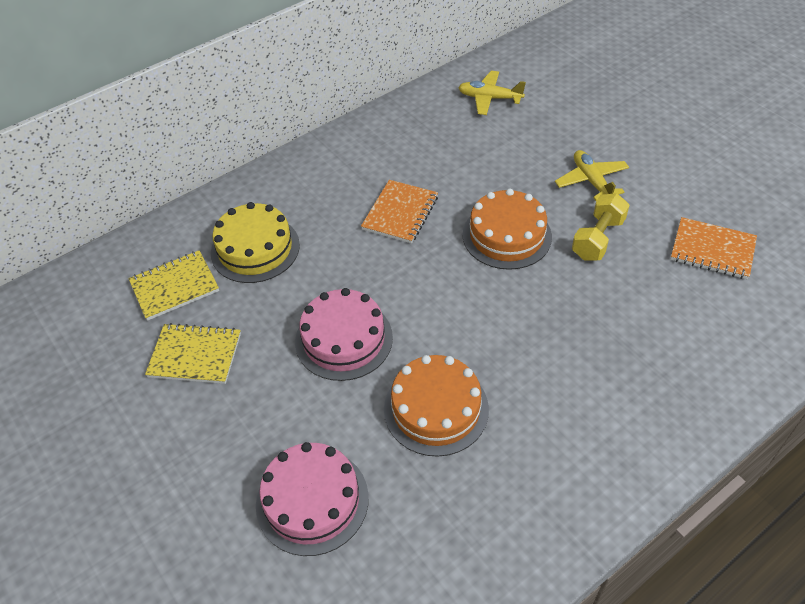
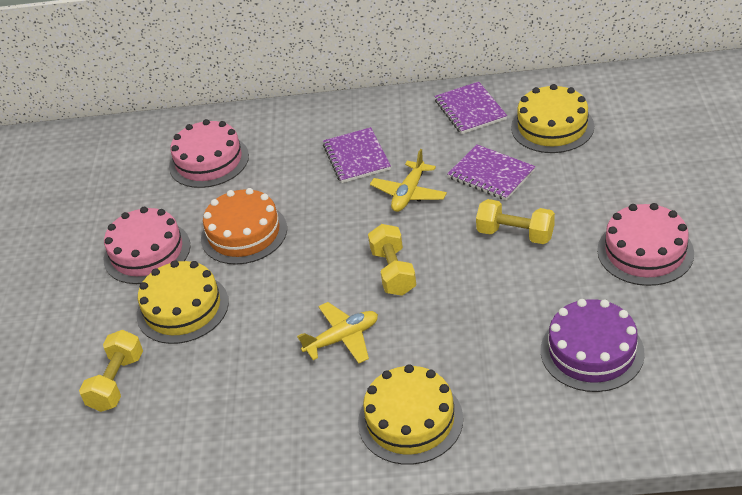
orange cake: [384,355,489,456] [462,189,552,270] = 2 -> [201,188,287,265] = 1
orange notebook: [361,180,438,243] [671,217,757,279] = 2 -> none = 0
pink cake: [256,442,369,556] [295,288,393,381] = 2 -> [104,207,191,284] [169,119,249,188] [597,203,694,286] = 3
purple cake: none = 0 -> [541,299,645,392] = 1
purple notebook: none = 0 -> [323,127,391,183] [434,82,507,134] [447,144,536,200] = 3
yellow cake: [211,202,300,283] = 1 -> [137,260,229,344] [358,364,463,465] [511,84,594,153] = 3
yellow dumbbell: [572,193,630,261] = 1 -> [79,330,143,412] [368,224,416,296] [476,199,555,244] = 3
yellow notebook: [128,250,219,321] [145,323,241,384] = 2 -> none = 0

